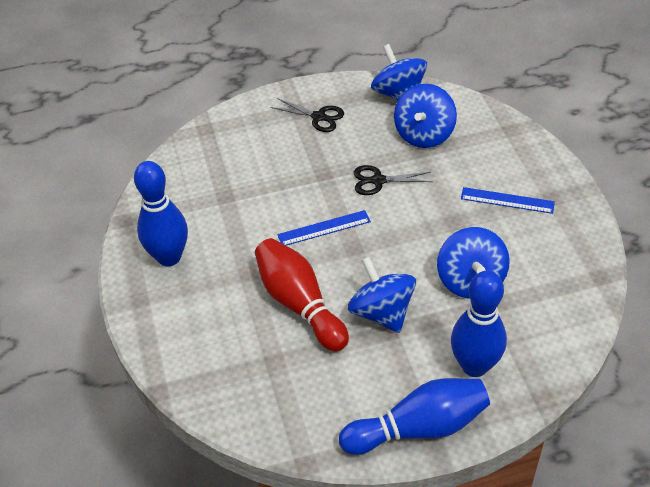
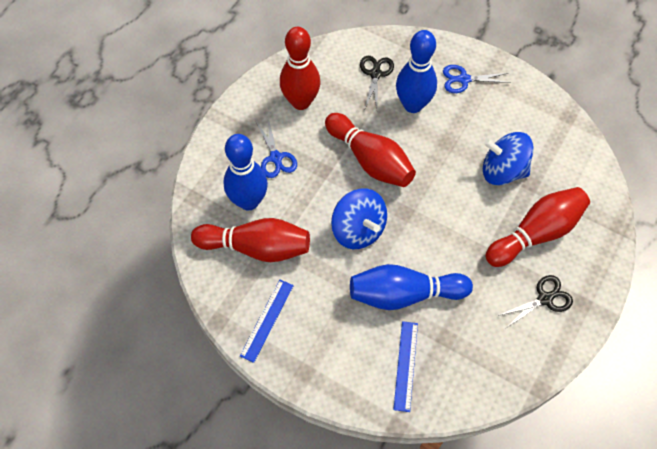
blue scissors: none = 0 -> [256,119,297,178] [443,65,511,93] = 2
blue spinning top: [348,257,416,333] [371,44,427,101] [394,84,457,148] [437,227,510,299] = 4 -> [331,189,387,249] [483,132,534,185] = 2
red bowling pin: [255,238,349,352] = 1 -> [191,218,310,262] [280,27,320,110] [325,113,416,187] [485,187,590,267] = 4

